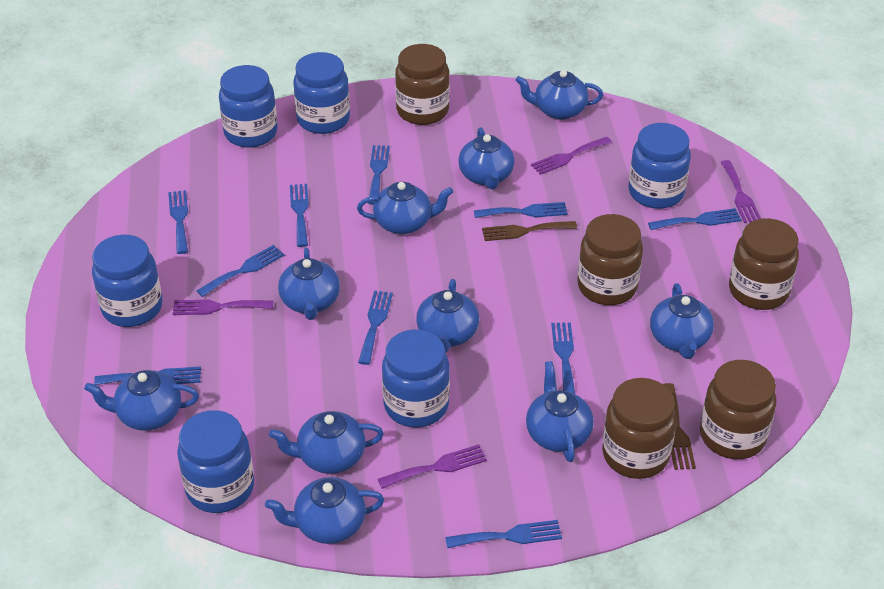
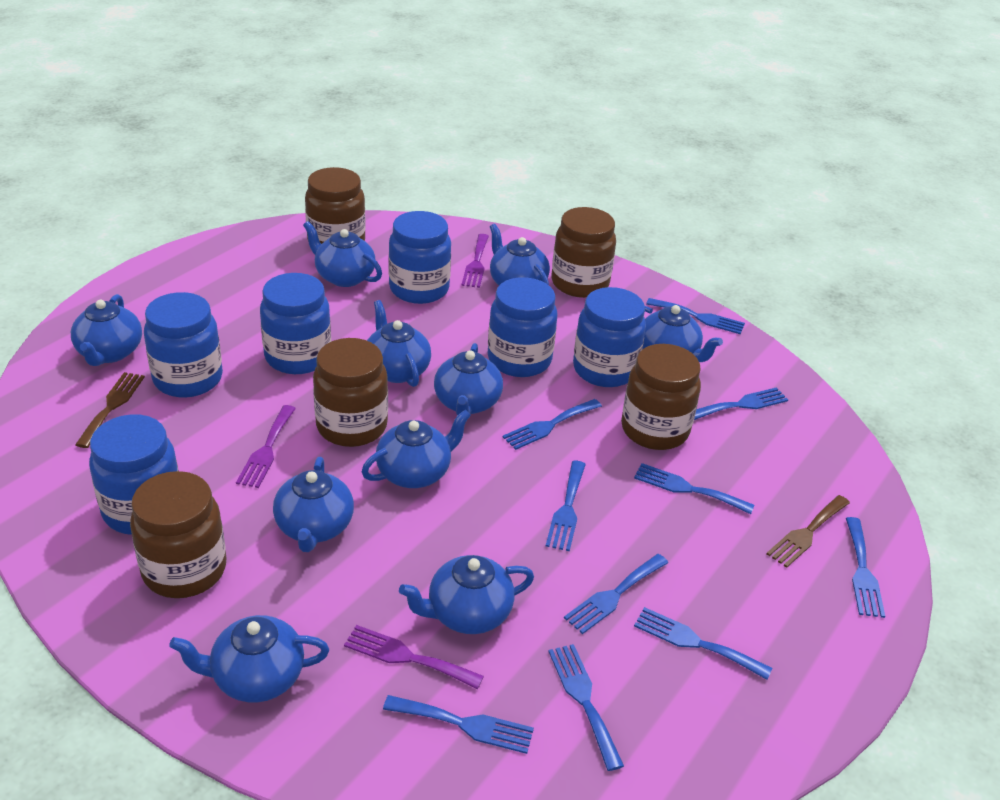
purple fork: [173,300,273,315] [378,444,487,489] [531,137,612,175] [721,160,761,223] = 4 -> [236,405,296,488] [344,625,484,689] [461,234,489,288] = 3

